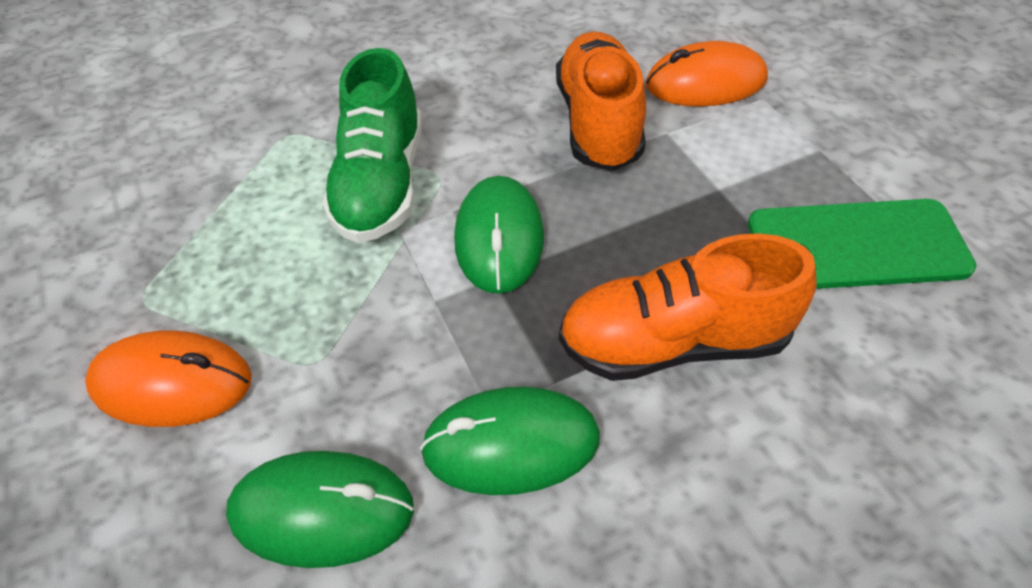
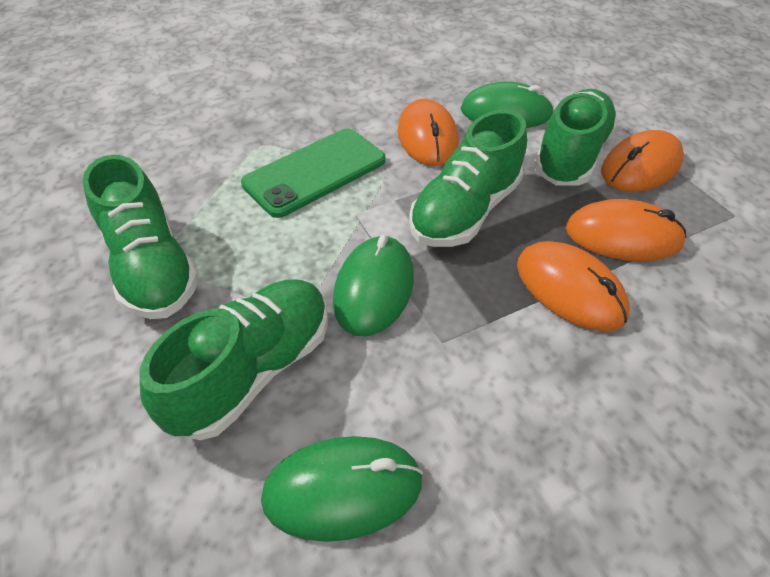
green shoe: [322,48,422,243] = 1 -> [83,155,199,319] [139,280,328,440] [409,110,527,247] [534,89,618,185] = 4
orange mouse: [85,330,252,427] [646,41,768,107] = 2 -> [398,99,459,166] [517,241,630,331] [566,199,686,261] [601,130,684,192] = 4
orange shoe: [556,32,646,171] [559,233,817,381] = 2 -> none = 0

